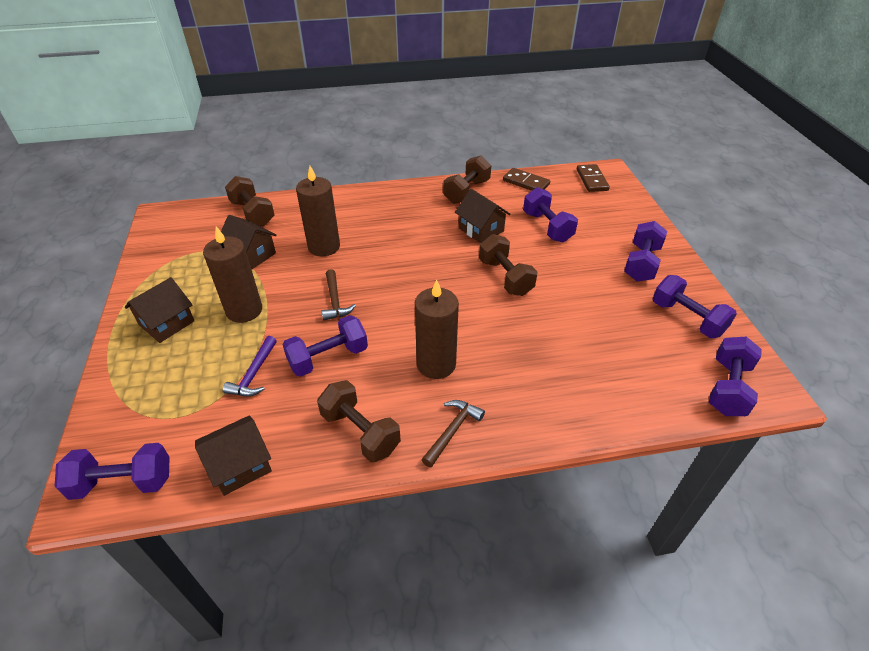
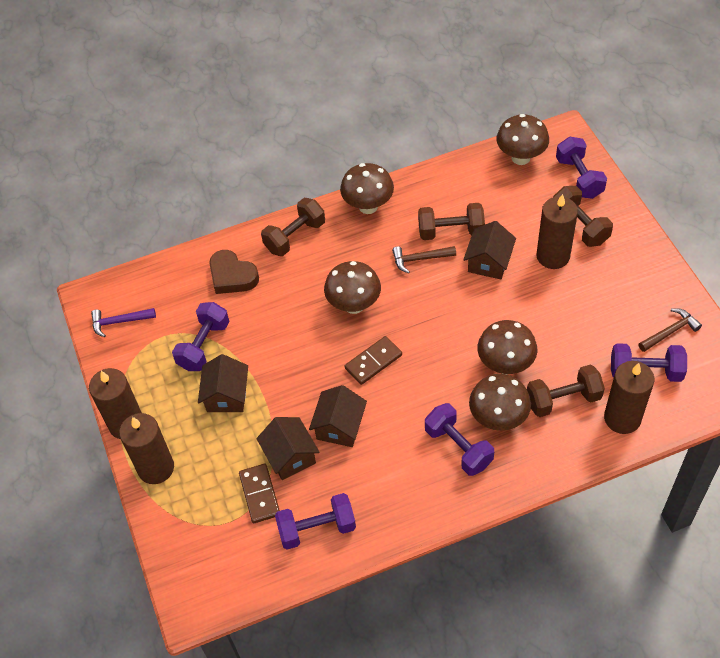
brown candle: [203,226,262,323] [296,166,340,257] [415,279,459,379] = 3 -> [89,368,142,439] [119,413,174,484] [536,194,578,269] [604,361,654,434] = 4
brown heart: none = 0 -> [209,250,259,294] = 1
brown mushroom: none = 0 -> [324,261,381,314] [340,163,394,214] [469,374,531,431] [477,320,537,374] [496,114,549,165] = 5
purple dumbbell: [55,443,169,500] [282,315,368,377] [523,187,578,242] [624,221,667,282] [653,275,737,338] [709,337,762,416] = 6 -> [172,302,229,371] [275,493,356,550] [425,403,494,476] [556,137,607,199] [611,343,687,382] = 5

